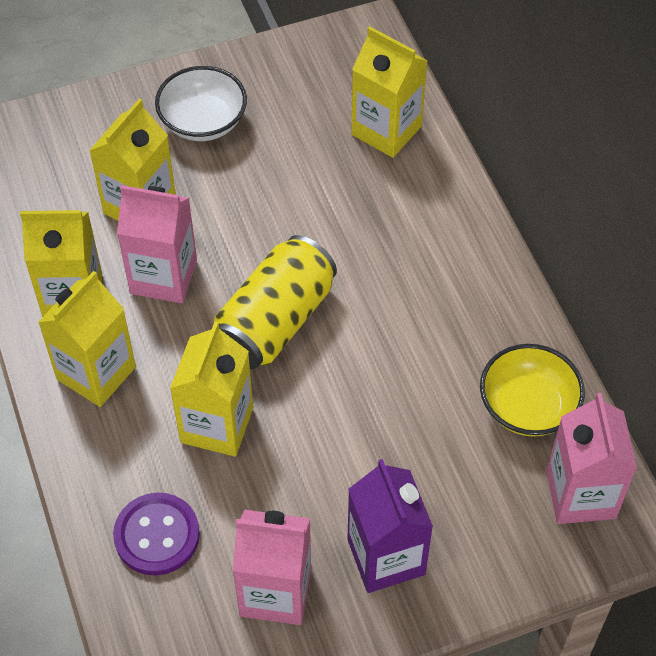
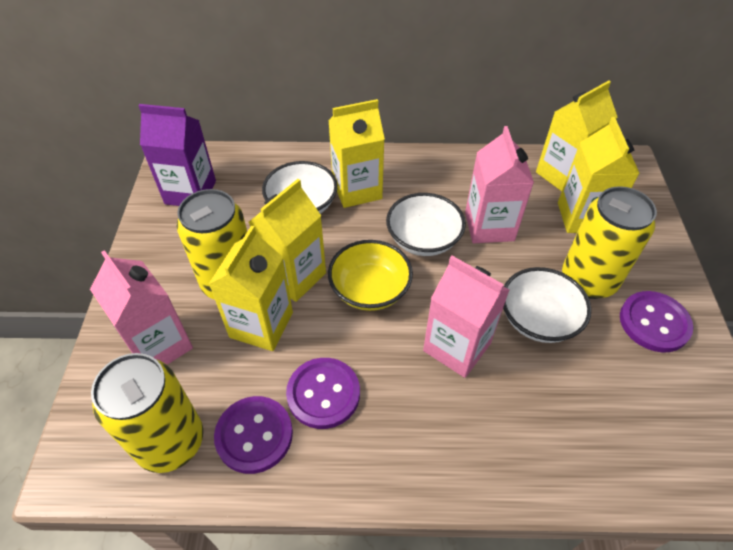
purple button: [113,493,200,575] = 1 -> [214,396,293,474] [286,358,360,429] [620,291,693,352] = 3
white bowl: [155,66,247,141] = 1 -> [262,161,338,214] [386,193,466,256] [503,267,591,343] = 3
yellow can: [214,235,337,369] = 1 -> [91,353,203,473] [177,189,247,300] [562,186,657,299] = 3

